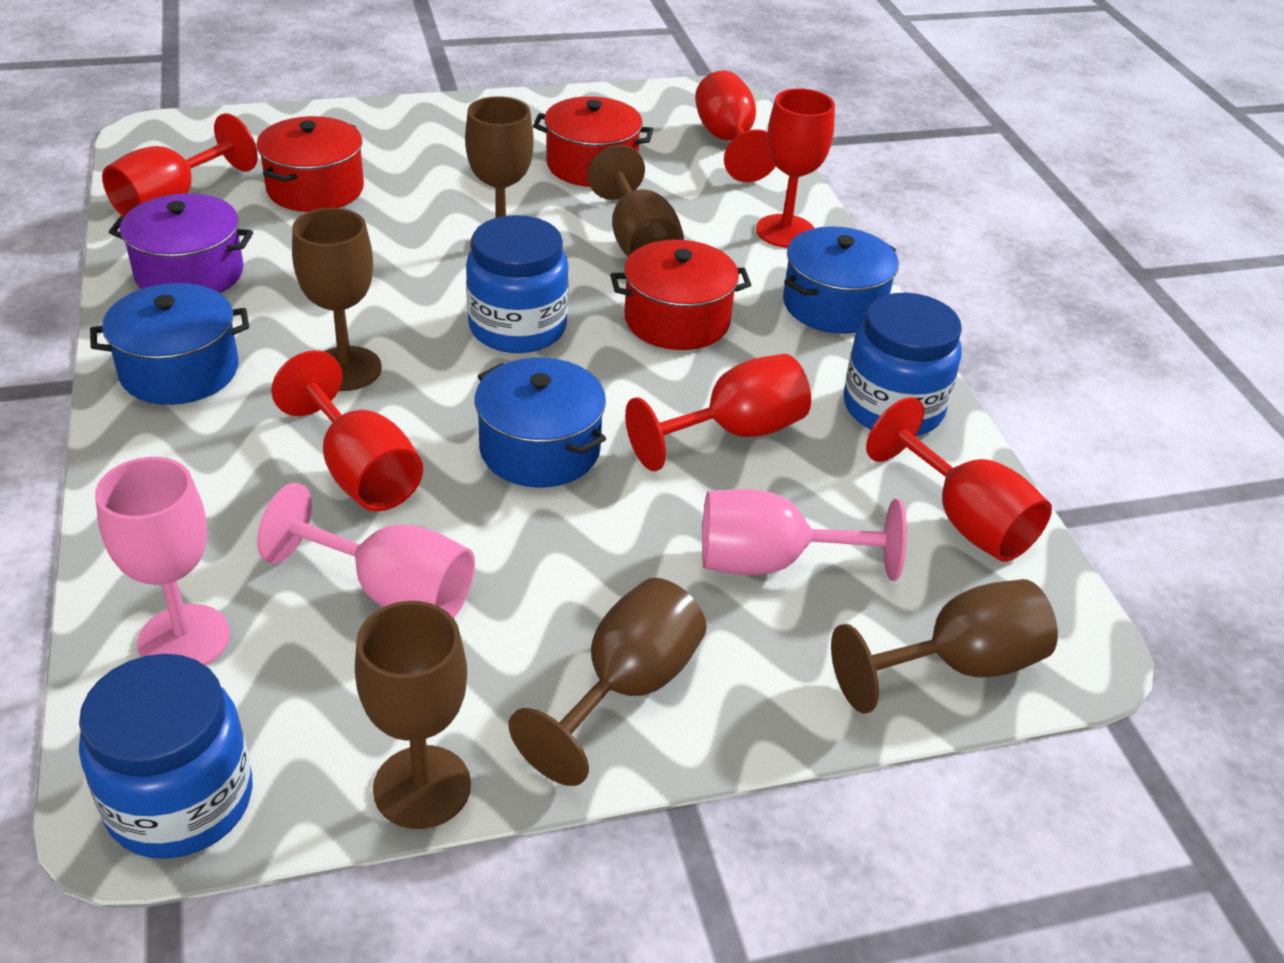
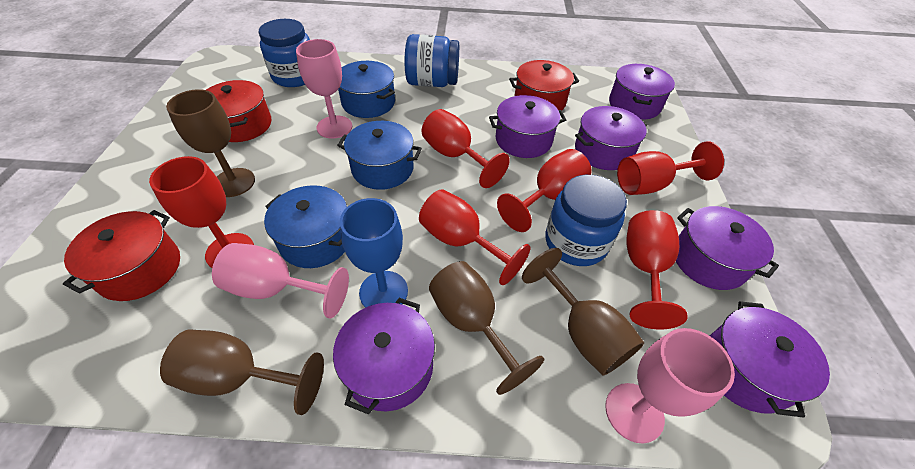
blue goblet: none = 0 -> [340,198,408,308] = 1
brown goblet: [292,208,382,391] [355,601,471,829] [465,96,534,249] [509,578,707,786] [587,145,684,257] [831,579,1058,713] = 6 -> [160,330,324,415] [166,89,255,197] [429,261,544,395] [522,248,644,376] = 4
purple pot: [109,193,253,293] = 1 -> [333,298,435,415] [489,95,566,158] [575,106,647,170] [609,64,675,120] [676,206,779,290] [710,301,830,417] = 6

